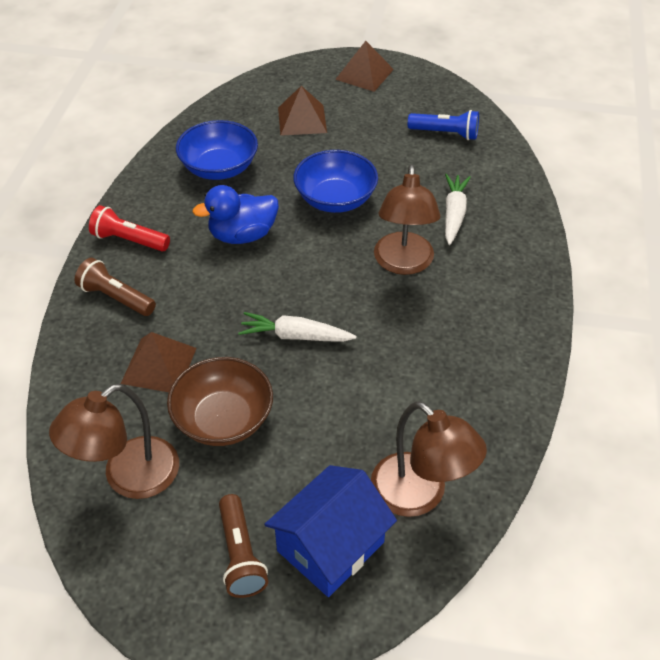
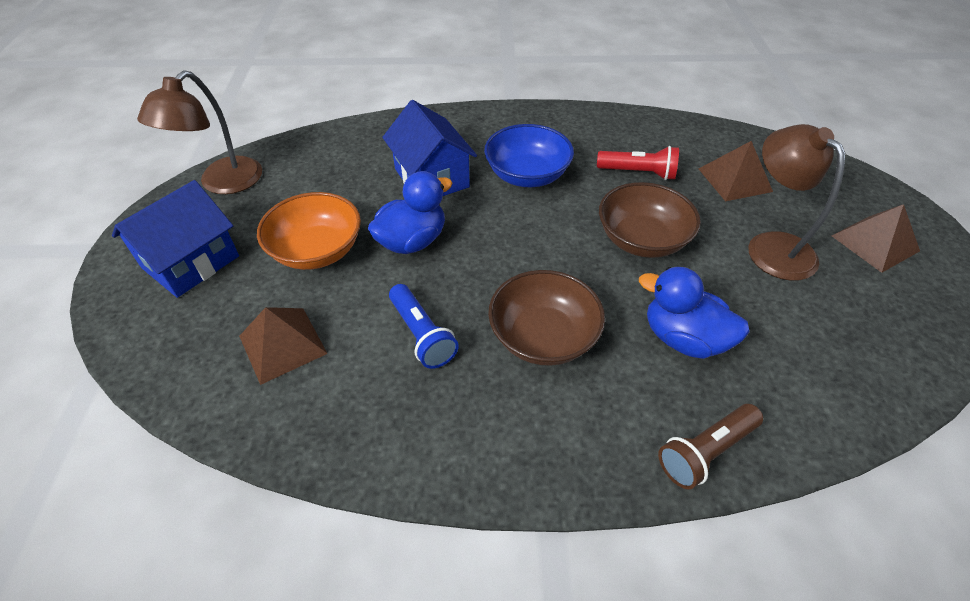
blue bowl: [176,120,258,180] [293,150,378,213] = 2 -> [484,124,574,187] = 1
blue duck: [192,185,279,244] = 1 -> [368,171,452,254] [639,267,750,359] = 2
blue house: [264,465,397,597] = 1 -> [112,180,239,298] [382,100,477,196] = 2
brown bowl: [167,357,273,446] = 1 -> [488,270,605,366] [599,182,701,258] = 2
brown flashlight: [75,258,156,316] [219,494,268,598] = 2 -> [658,404,763,489] = 1
brown lamp: [49,383,179,499] [371,401,487,517] [374,164,441,275] = 3 -> [137,70,262,194] [748,124,845,281] = 2
orange bowl: none = 0 -> [257,192,361,270] = 1
white carrot: [238,312,356,342] [445,174,471,245] = 2 -> none = 0

